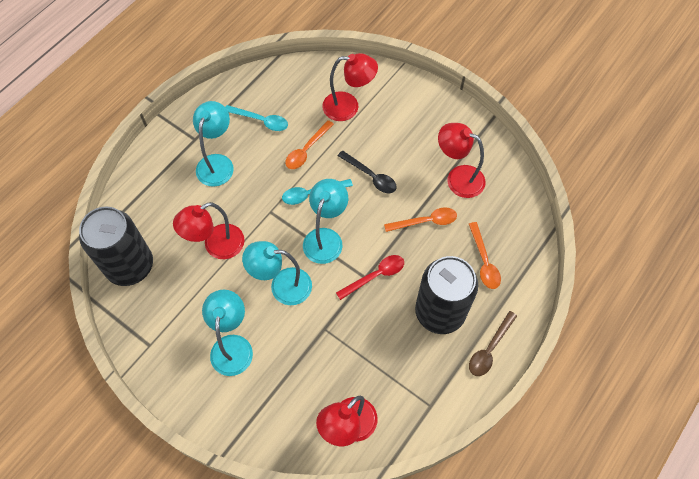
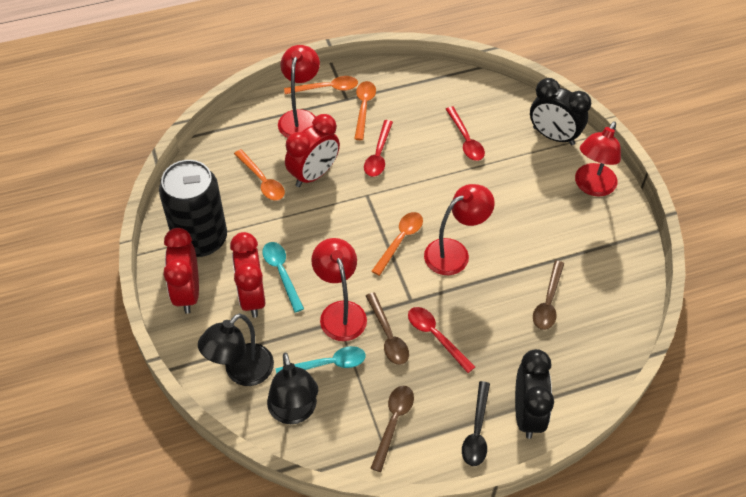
black can: [79,207,153,286] [415,256,479,334] = 2 -> [159,160,227,257] = 1
black clock: none = 0 -> [515,349,554,439] [530,78,591,145] = 2
black lamp: none = 0 -> [198,313,274,386] [267,353,318,424] = 2
brown spoon: [469,311,517,376] = 1 -> [366,293,409,365] [370,386,414,472] [533,260,564,330] = 3
orange spoon: [285,120,334,169] [384,207,457,232] [469,222,501,289] = 3 -> [234,149,285,200] [284,76,358,94] [354,81,376,140] [372,212,423,276] = 4
red clock: none = 0 -> [163,228,199,314] [230,232,266,318] [285,114,340,187] = 3
red spoon: [336,255,404,300] = 1 -> [364,120,393,177] [408,307,475,373] [446,106,485,161] = 3
turquoise lamp: [193,101,234,187] [202,290,253,376] [242,241,312,305] [303,179,348,264] = 4 -> none = 0

